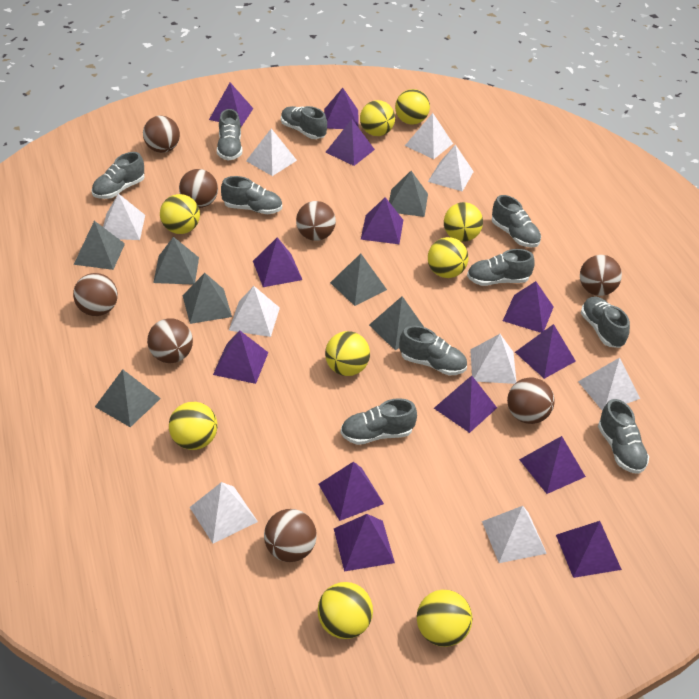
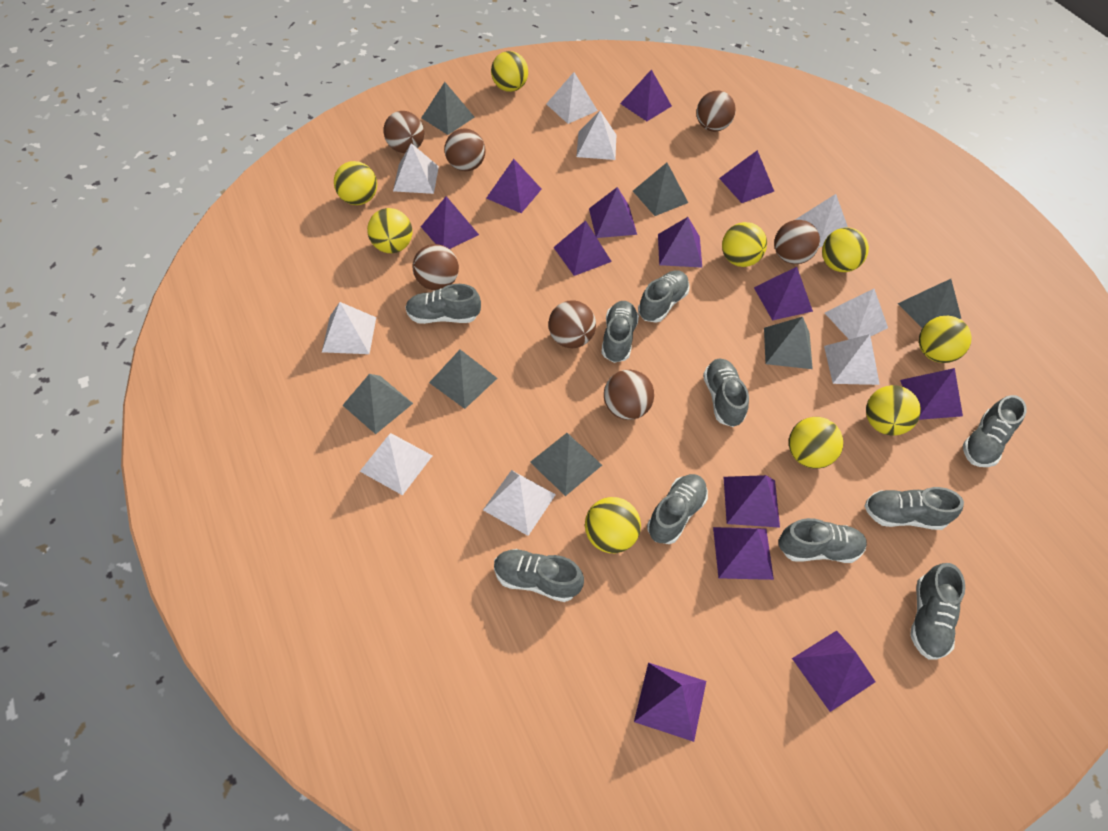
brown ball: [73,273,118,316] [143,116,180,153] [147,318,193,363] [179,169,218,208] [264,509,317,562] [296,201,336,241] [507,377,555,424] [580,255,622,296] = 8 -> [384,111,424,153] [413,244,459,290] [445,128,486,171] [548,300,596,348] [604,370,654,420] [696,91,736,132] [774,220,820,264] = 7

